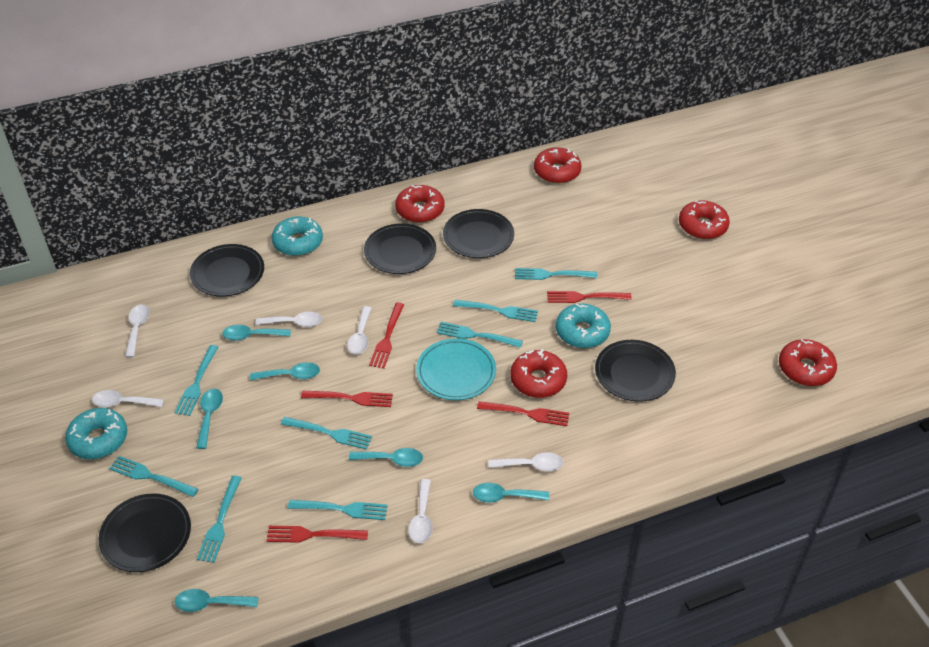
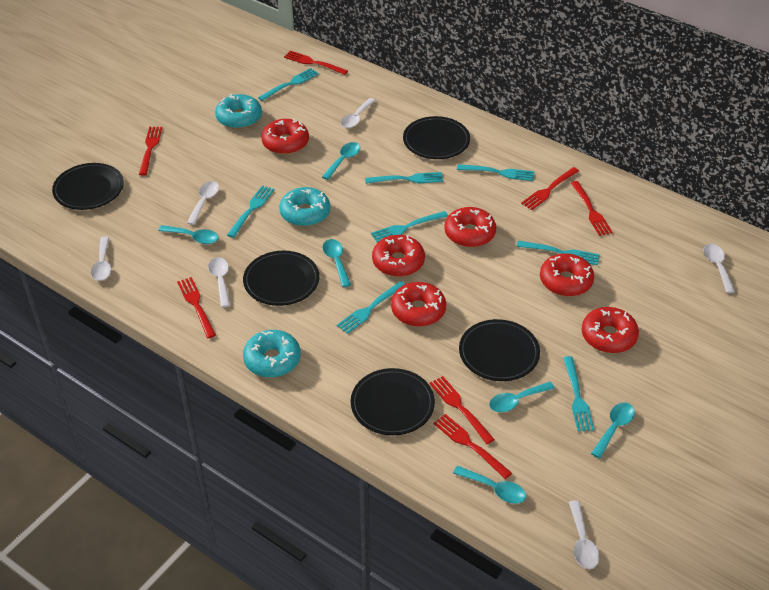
red donut: [395,185,445,223] [510,349,567,398] [534,148,582,184] [679,200,730,239] [779,339,837,386] = 5 -> [261,119,309,154] [372,235,425,277] [391,282,446,327] [444,207,496,247] [540,253,594,296] [582,307,639,353] = 6
red fork: [266,526,368,543] [301,391,393,407] [369,303,404,369] [477,401,569,426] [547,291,632,303] = 5 -> [139,127,162,176] [177,277,216,338] [284,51,348,75] [430,376,495,444] [434,414,512,479] [521,167,579,210] [571,181,613,236] = 7
turquoise plate: [416,338,496,400] = 1 -> none = 0

